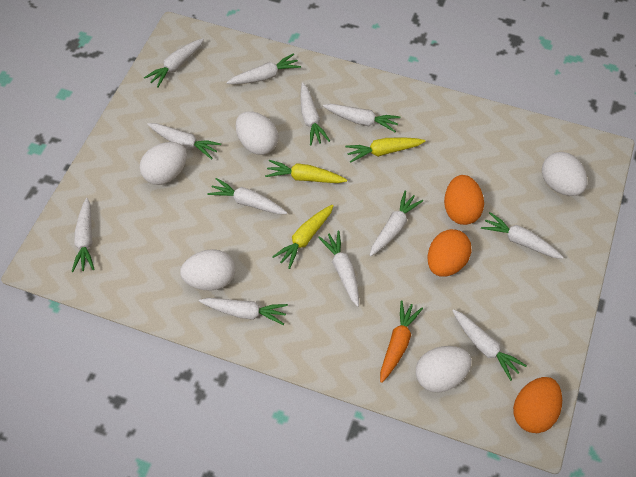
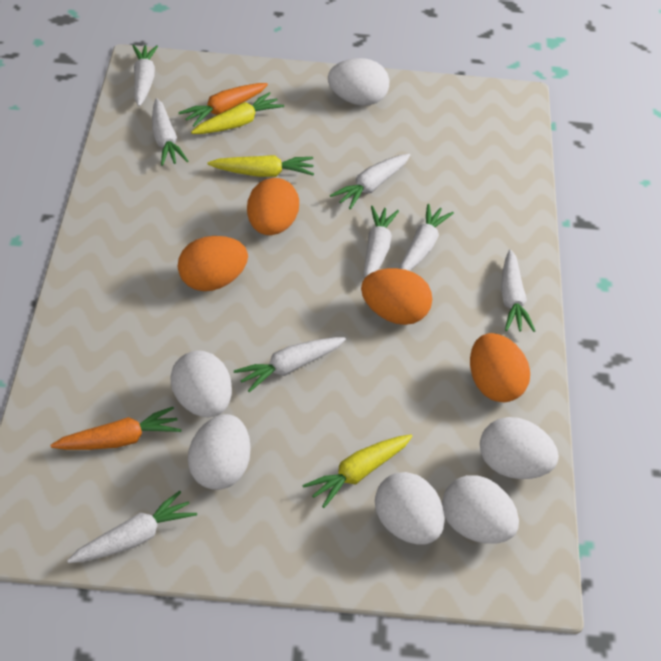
orange carrot: [380,301,423,383] = 1 -> [51,407,181,450] [178,83,268,127] = 2
orange egg: [428,229,472,277] [444,175,484,225] [513,377,562,433] = 3 -> [178,236,248,291] [247,178,299,235] [361,268,432,325] [470,333,530,402] = 4
white carrot: [72,198,95,272] [144,38,204,88] [147,123,221,159] [199,298,288,325] [207,178,287,214] [226,53,301,84] [300,83,330,146] [318,231,359,307] [323,104,400,132] [370,191,423,256] [452,309,527,381] [481,212,564,259] = 12 -> [67,491,197,563] [132,45,158,106] [152,98,188,166] [233,337,346,392] [330,154,410,210] [363,206,399,278] [400,204,454,271] [501,249,535,332] = 8
white egg: [140,142,187,185] [180,249,235,291] [236,111,278,155] [416,346,472,393] [542,152,588,196] = 5 -> [170,350,232,417] [188,414,250,490] [328,58,389,106] [375,472,445,545] [442,475,519,544] [480,417,559,479] = 6

